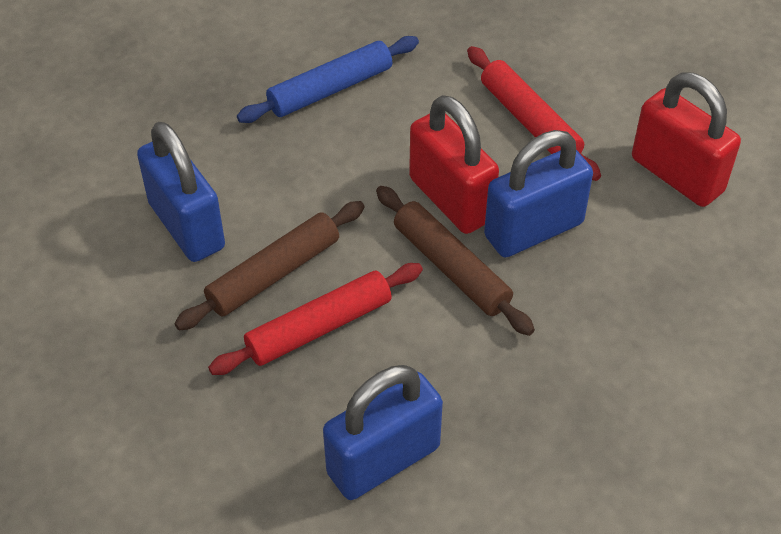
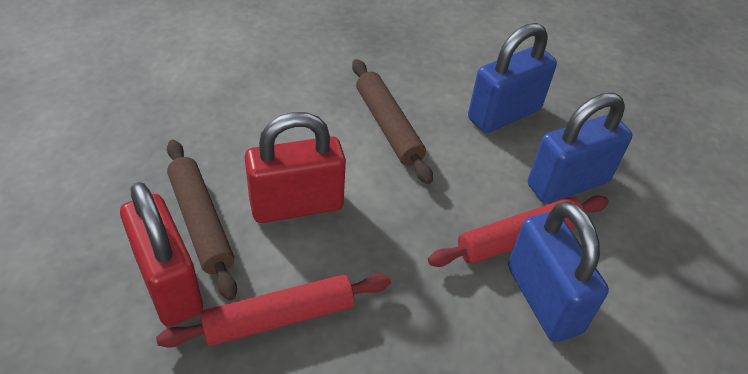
blue rolling pin: [237,36,419,123] = 1 -> none = 0

